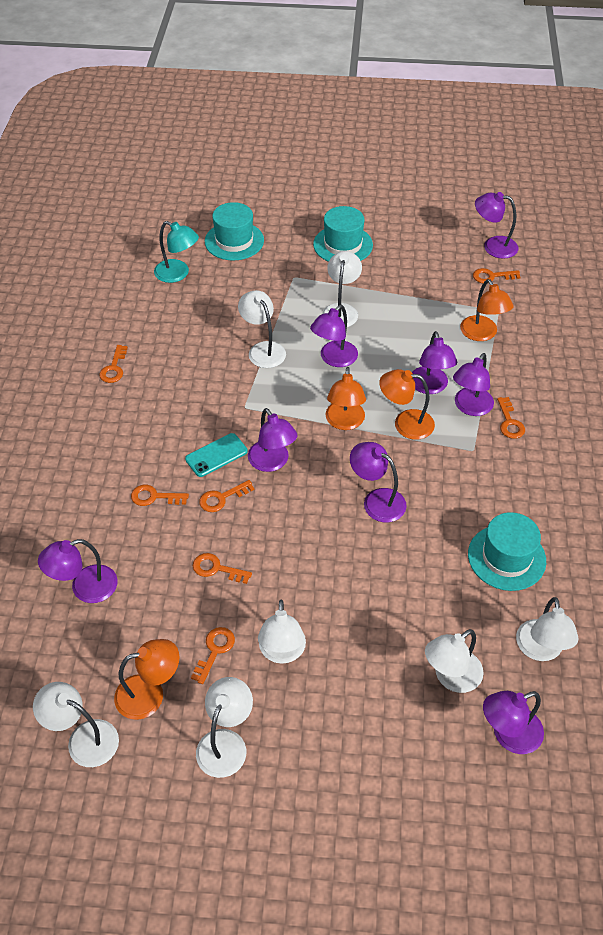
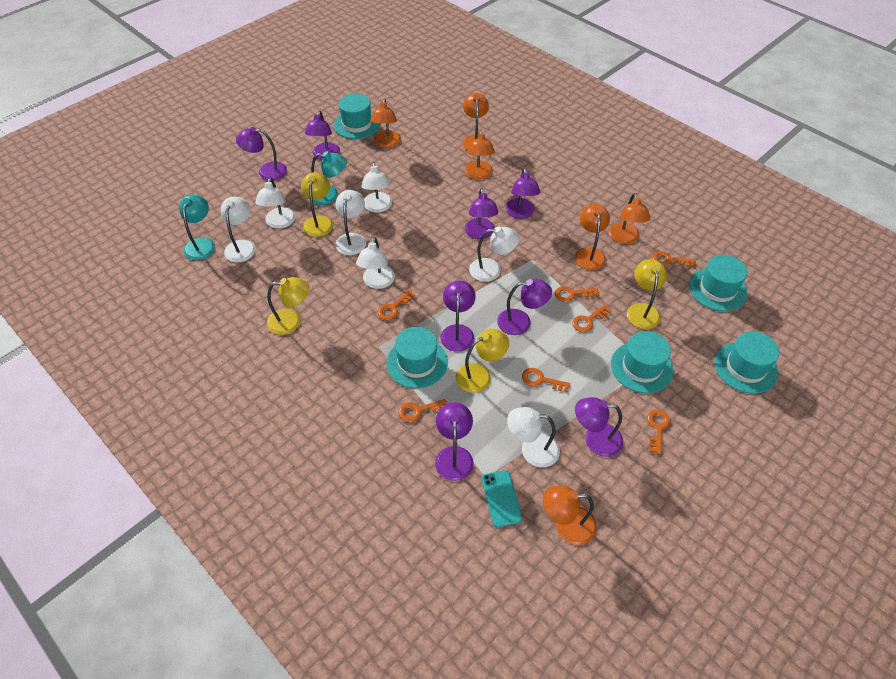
orange lamp: [114,639,179,720] [325,367,366,430] [379,369,435,440] [460,279,514,341] = 4 -> [371,99,401,148] [462,93,489,151] [465,129,495,180] [543,486,597,545] [575,204,610,270] [609,193,650,244] = 6
turquoise hat: [205,202,264,261] [313,206,373,262] [468,512,546,591] = 3 -> [334,93,380,139] [386,327,448,388] [611,331,673,393] [689,255,747,311] [715,331,779,394] = 5
turquoise lamp: [154,221,199,283] = 1 -> [179,195,215,260] [311,151,347,205] = 2
yellow lamp: none = 0 -> [267,277,309,335] [301,172,333,237] [455,329,509,393] [627,259,667,329] = 4

